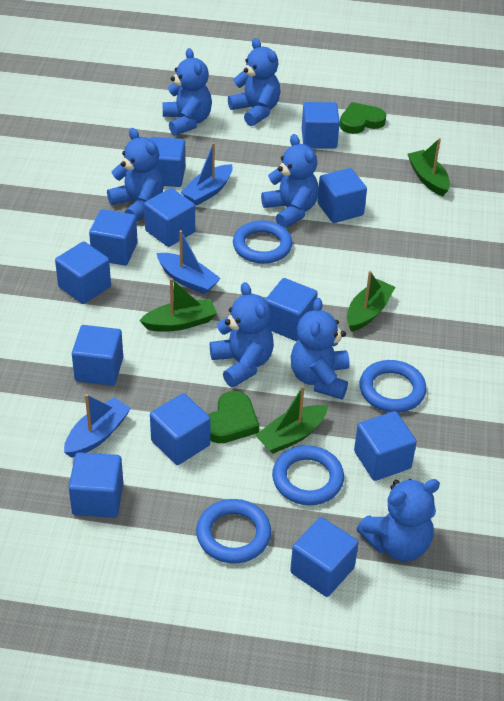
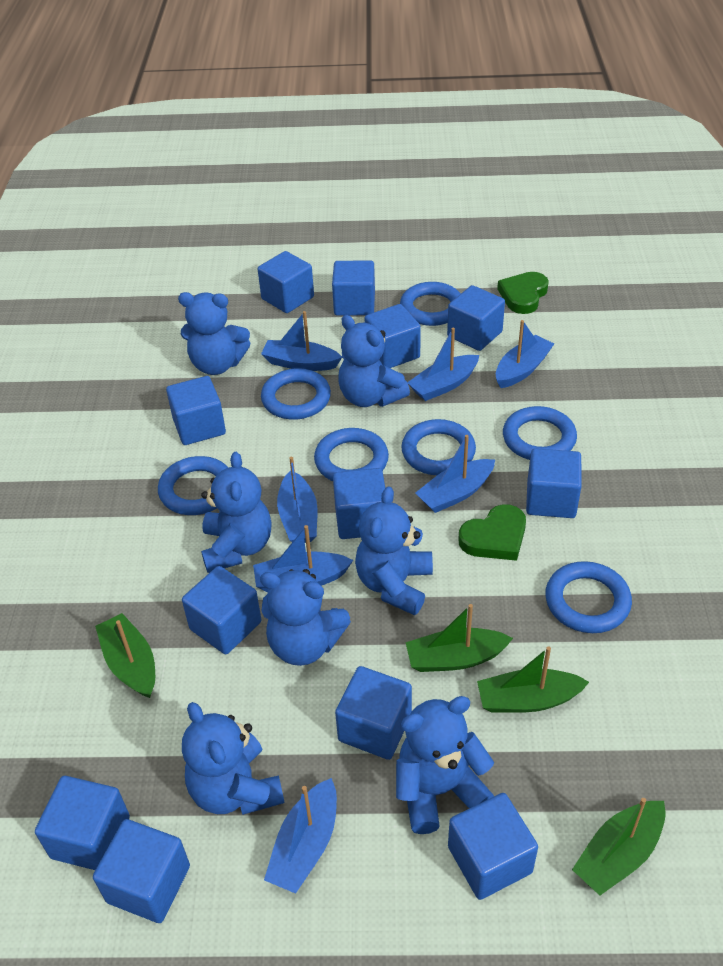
blue boat: [64,394,131,458] [157,230,221,294] [181,143,233,206] = 3 -> [253,525,353,593] [261,311,342,371] [264,778,337,894] [277,457,317,543] [407,328,479,401] [415,435,495,513] [496,320,554,388] = 7
blue ring: [196,499,271,563] [233,220,293,264] [272,445,344,505] [359,360,427,413] = 4 -> [158,456,228,515] [261,368,331,420] [314,428,389,481] [400,282,461,326] [402,419,476,475] [503,406,577,460] [545,561,632,633] = 7

